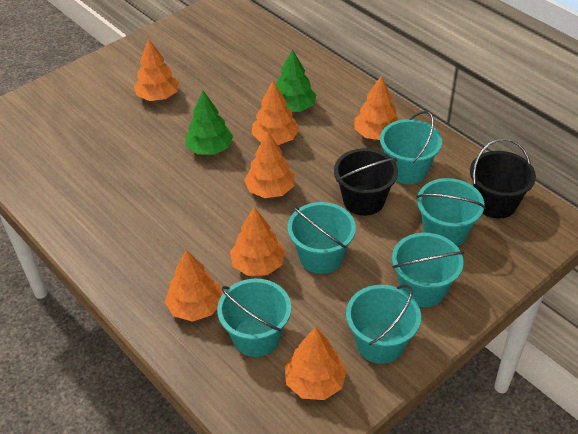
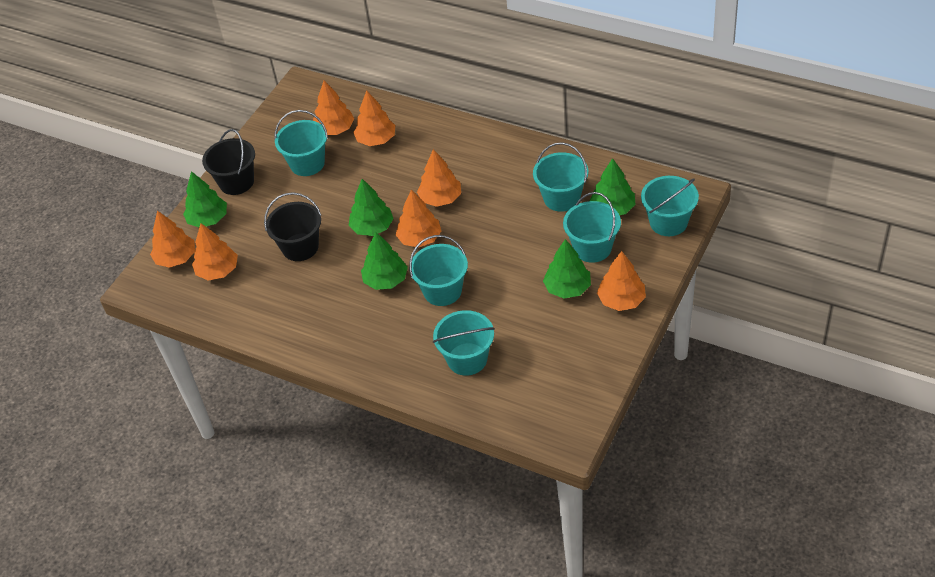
green tree: [185,91,233,155] [276,49,316,112] = 2 -> [183,171,227,227] [348,179,394,236] [361,232,408,290] [543,239,591,299] [590,158,635,215] = 5

